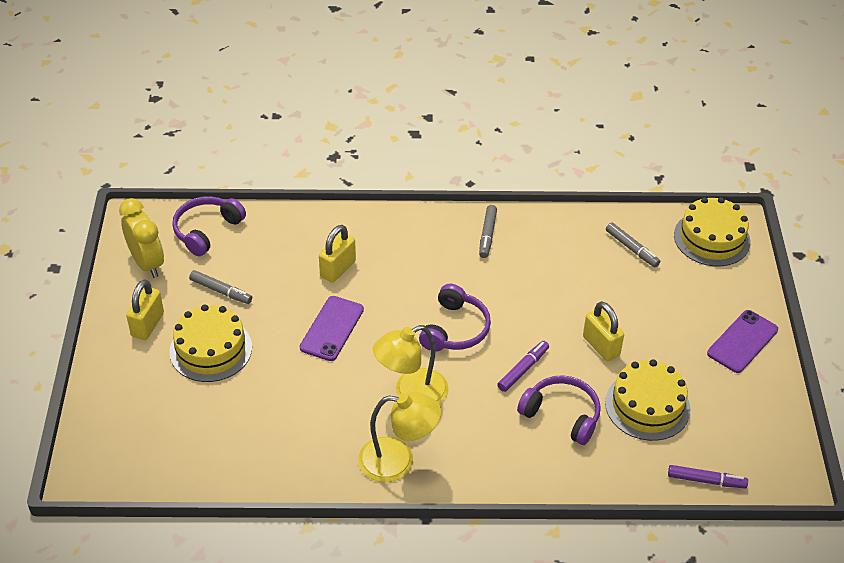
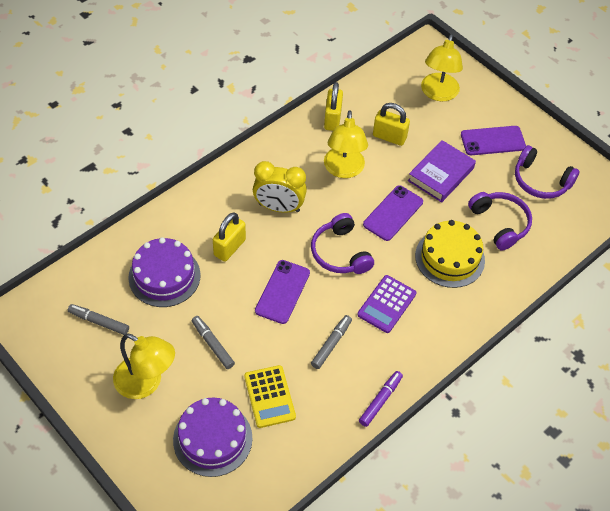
purple book: none = 0 -> [408,140,476,203] = 1
purple cake: none = 0 -> [128,237,201,307] [173,397,253,477] = 2
purple calculator: none = 0 -> [357,275,416,333] = 1
purple marker: [497,341,549,392] [668,465,748,488] = 2 -> [359,371,403,427] = 1
purple phone: [300,296,364,361] [707,310,778,373] = 2 -> [255,260,310,324] [363,185,423,241] [461,126,526,155] = 3
yellow cake: [169,305,252,382] [605,359,690,441] [674,197,750,266] = 3 -> [415,220,485,288] = 1
yellow calculator: none = 0 -> [244,365,296,428] = 1
yellow lamp: [358,392,441,482] [373,325,449,405] = 2 -> [113,333,175,399] [324,111,368,178] [421,34,463,102] = 3

